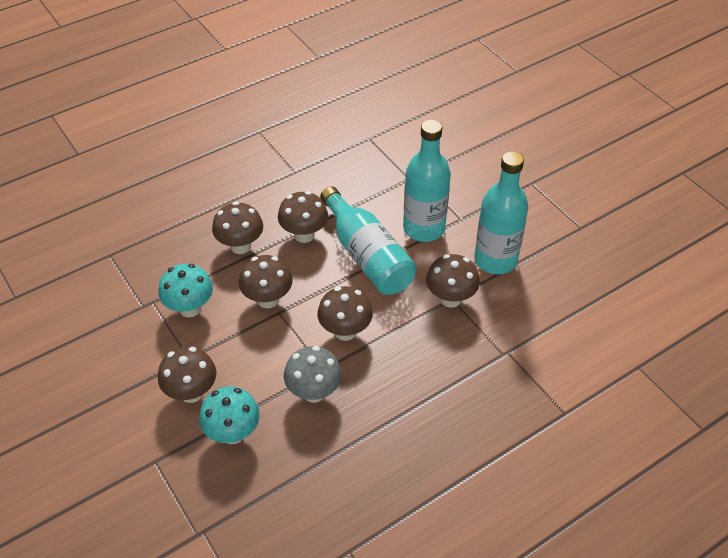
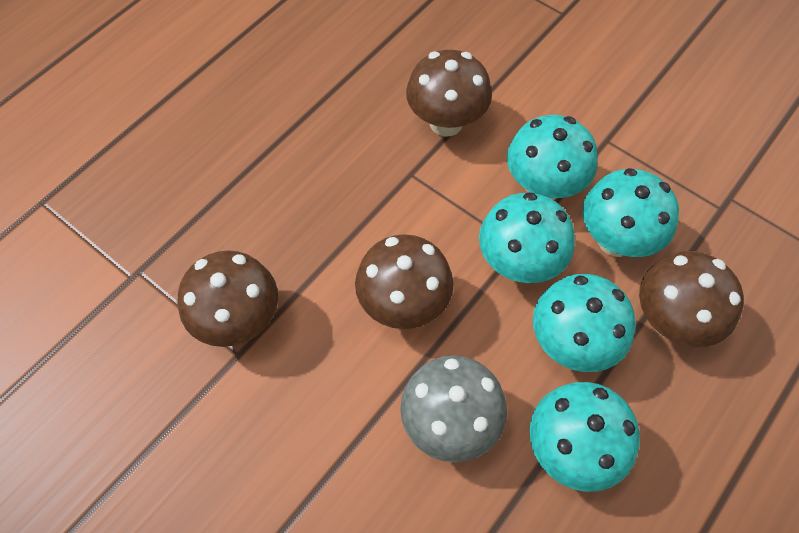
brown mushroom: [158,347,216,403] [212,202,263,254] [239,255,293,308] [278,191,328,243] [318,286,373,341] [426,254,480,308] = 6 -> [178,250,278,347] [355,234,453,329] [406,50,492,136] [639,251,744,347] = 4
turquoise bottle: [320,186,416,295] [403,119,451,242] [474,151,528,274] = 3 -> none = 0
turquoise mushroom: [159,264,213,317] [199,387,260,444] = 2 -> [479,192,575,283] [507,115,598,200] [529,382,640,492] [533,274,636,372] [582,168,679,257] = 5

